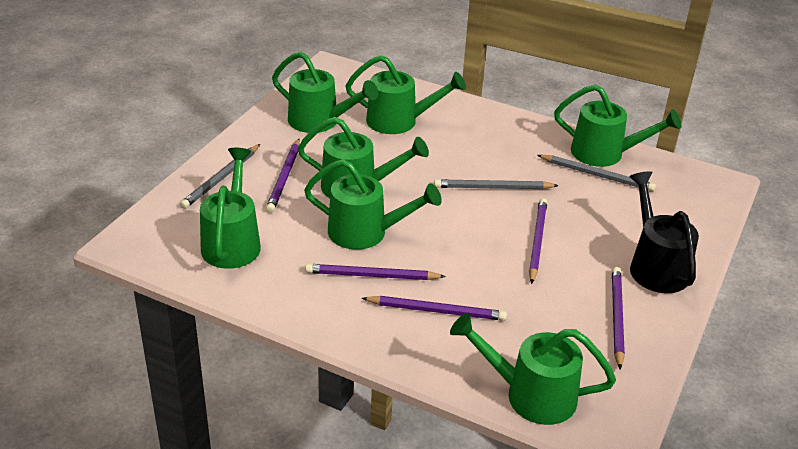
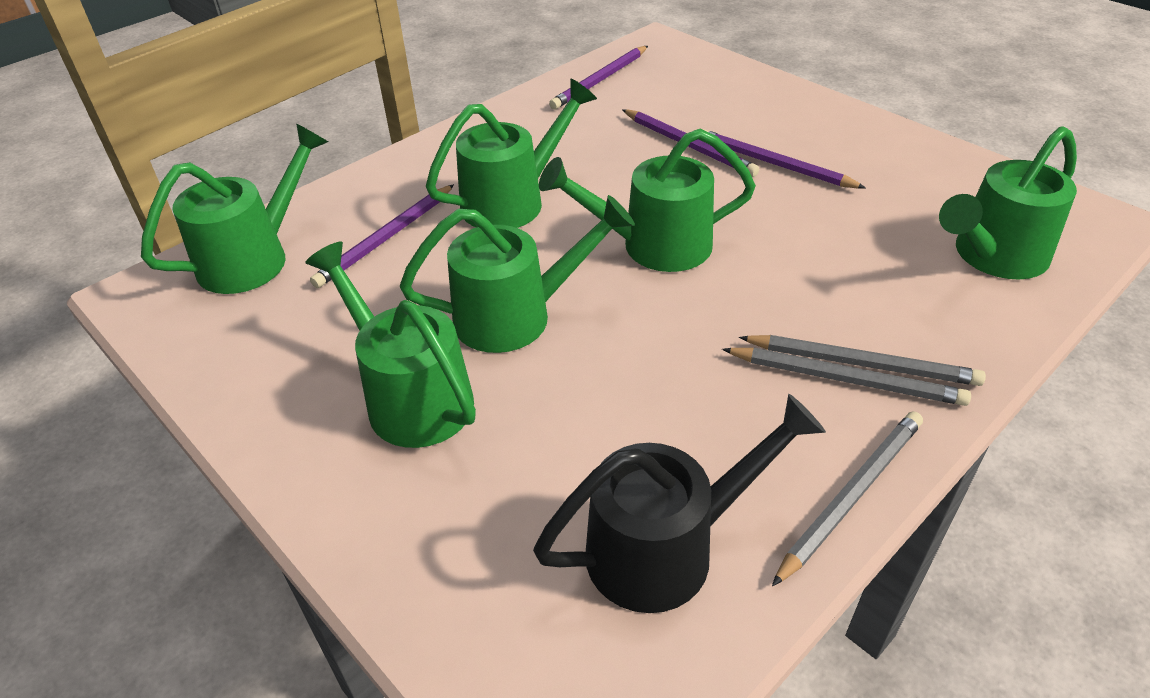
green watering can: [200,148,261,269] [272,51,378,133] [298,117,429,198] [304,159,442,250] [345,55,466,134] [450,313,616,425] [554,84,681,167] = 7 -> [141,123,328,294] [305,241,476,448] [400,195,635,353] [426,79,597,228] [539,129,756,272] [939,126,1077,280] = 6
purple pencil: [266,139,300,213] [305,264,446,280] [362,296,507,321] [529,198,547,284] [612,267,625,369] = 5 -> [310,184,454,288] [549,46,648,109] [622,109,759,177] [702,129,866,189] = 4

